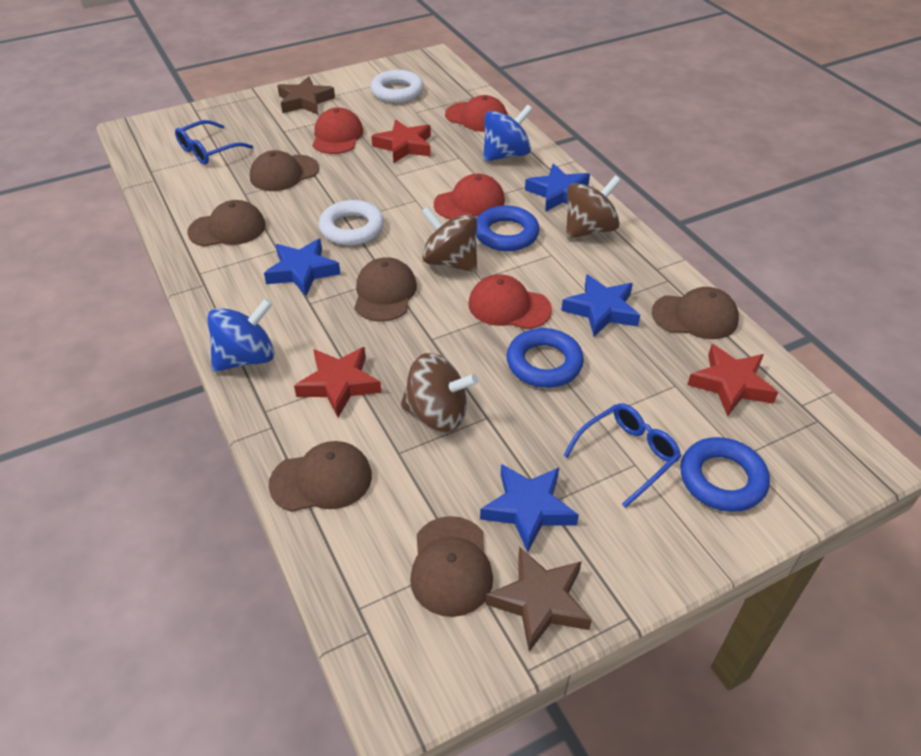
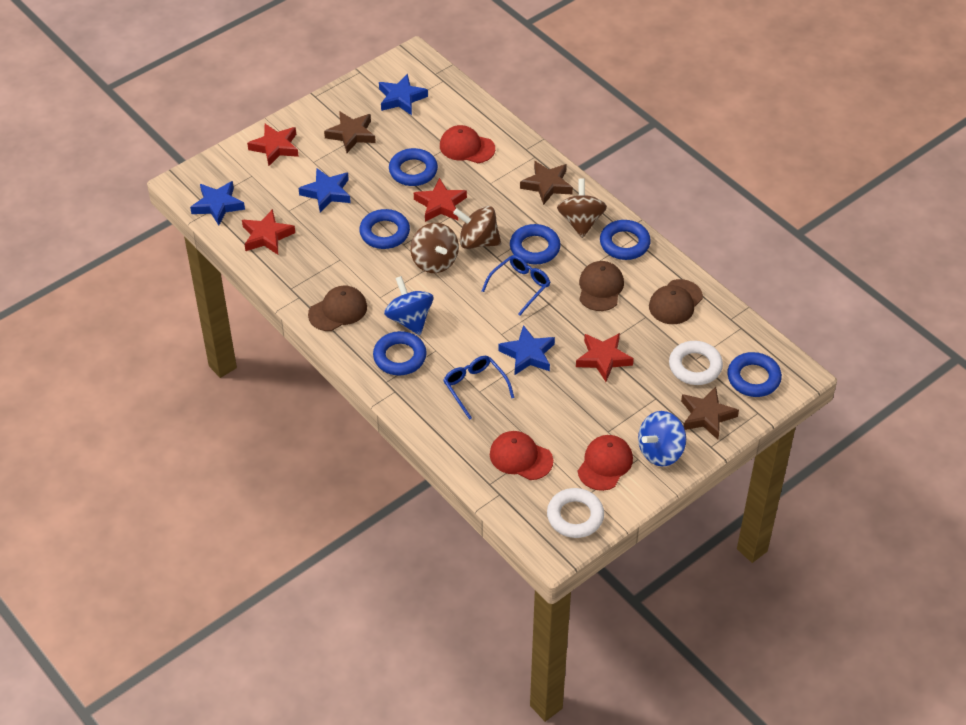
blue ring: [476,205,539,251] [507,328,584,388] [680,437,770,512] = 3 -> [359,209,410,249] [373,331,427,375] [389,148,438,186] [510,224,561,265] [600,220,651,260] [727,352,782,397] = 6
brown cap: [187,200,265,247] [250,150,319,191] [269,441,372,512] [354,257,417,322] [410,516,493,617] [652,287,739,339] = 6 -> [308,286,367,331] [579,261,624,311] [649,279,703,324] = 3
brown star: [277,76,335,114] [486,547,592,652] = 2 -> [324,111,376,153] [520,161,573,205] [681,387,739,439] = 3
red cap: [312,107,363,154] [434,174,505,219] [445,95,508,132] [468,274,552,329] = 4 -> [440,125,495,163] [490,431,553,480] [578,435,633,491] = 3
red star: [294,347,382,417] [371,119,431,163] [687,344,778,417] = 3 -> [242,209,295,255] [247,124,299,166] [414,178,467,222] [576,333,634,382] = 4

